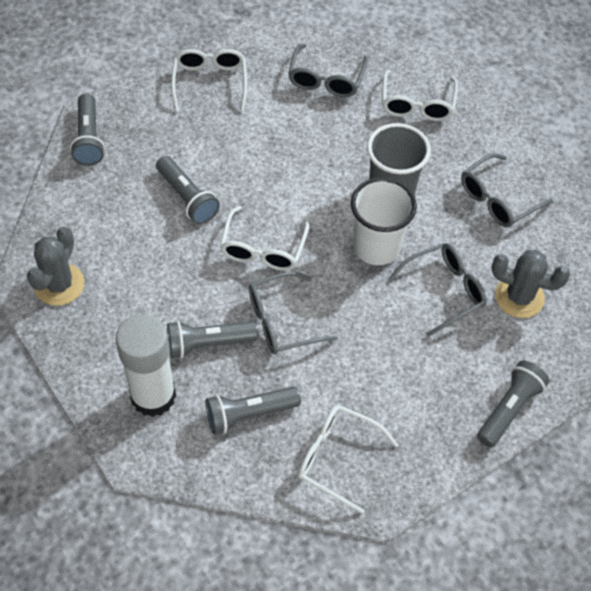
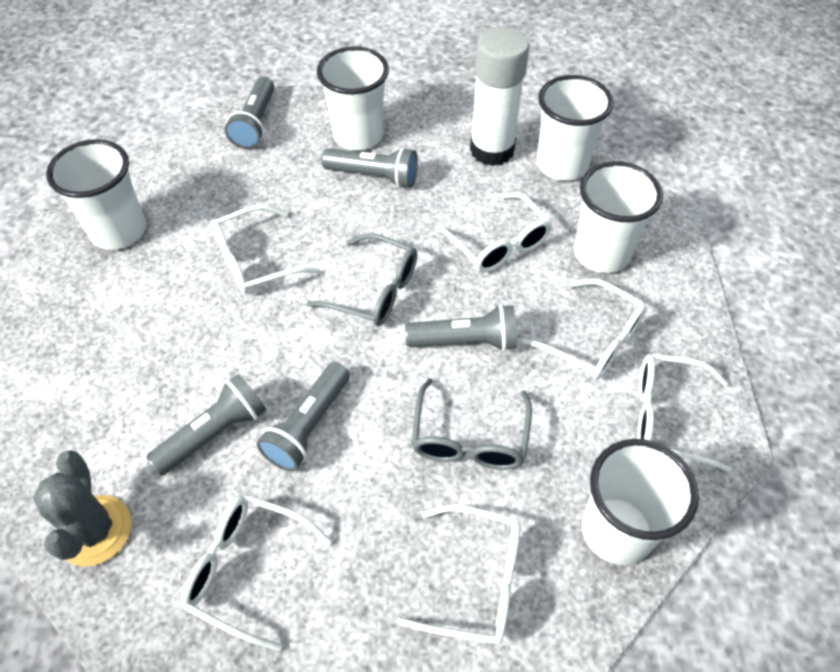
grey cactus: [27,227,84,306] [491,250,570,318] = 2 -> [33,450,132,566] = 1
grey cup: [367,123,431,195] = 1 -> none = 0
grey glasses: [249,272,338,354] [288,44,368,97] [389,243,487,337] [461,153,553,228] = 4 -> [306,233,417,326] [411,378,532,470] = 2
white cup: [351,177,417,265] = 1 -> [46,139,146,250] [317,47,389,150] [537,75,614,181] [574,161,663,273] [582,439,699,565] = 5
white glasses: [171,49,247,111] [220,206,309,271] [298,405,398,514] [382,69,458,121] = 4 -> [181,495,332,651] [211,205,319,294] [397,505,521,644] [435,192,552,273] [522,279,647,380] [637,354,732,473] = 6

